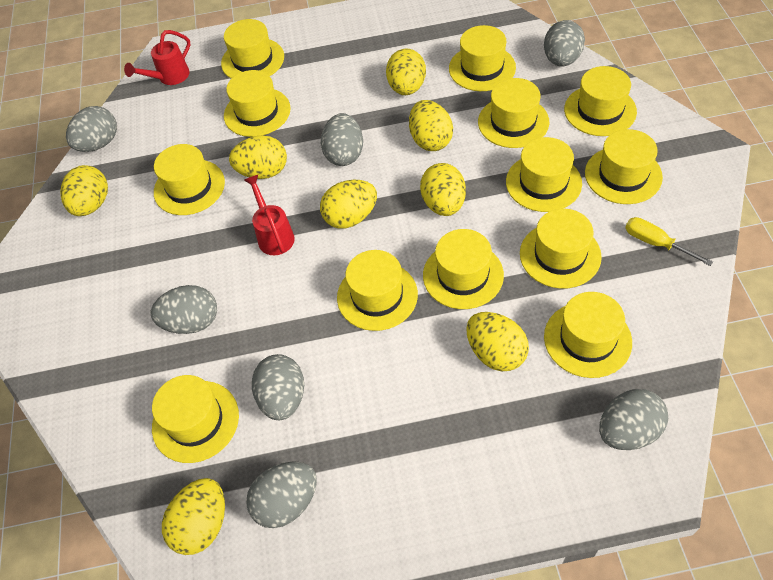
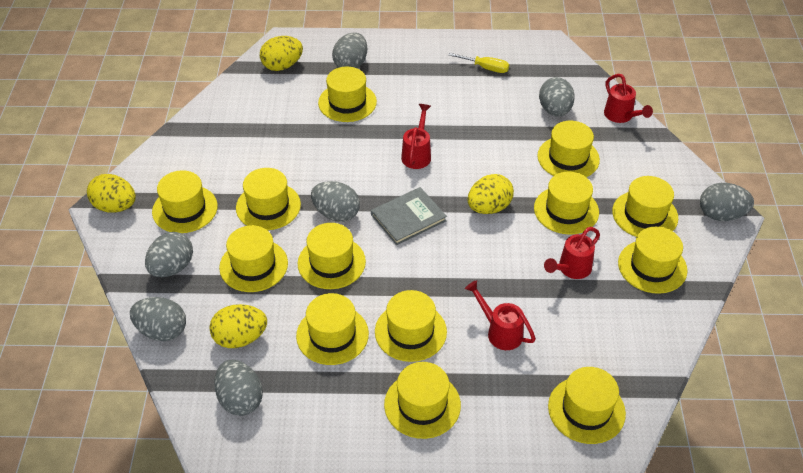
grey book: none = 0 -> [371,187,447,245] = 1
red watering can: [124,30,191,85] [244,175,295,255] = 2 -> [401,104,431,169] [465,280,536,350] [544,227,600,279] [604,74,653,123] = 4
yellow egg: [60,165,108,216] [162,478,225,555] [229,135,287,179] [320,180,377,229] [386,48,426,95] [409,100,453,151] [420,163,466,216] [466,312,529,371] = 8 -> [87,174,136,213] [209,304,267,348] [260,36,303,71] [467,174,514,214] = 4

